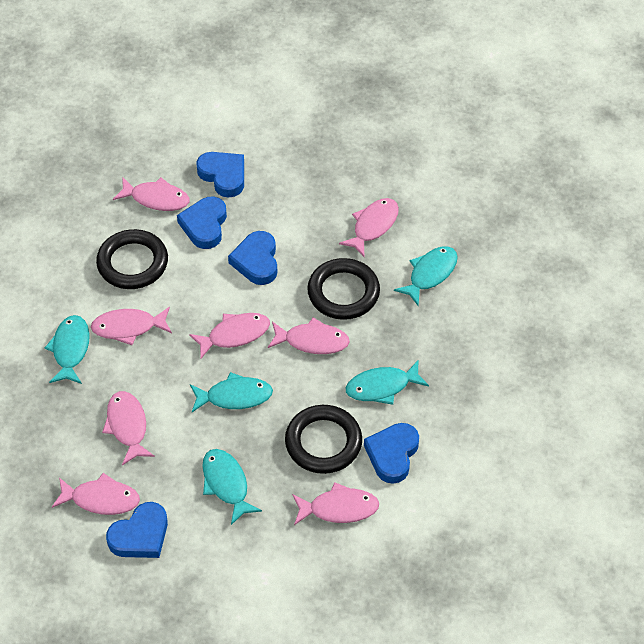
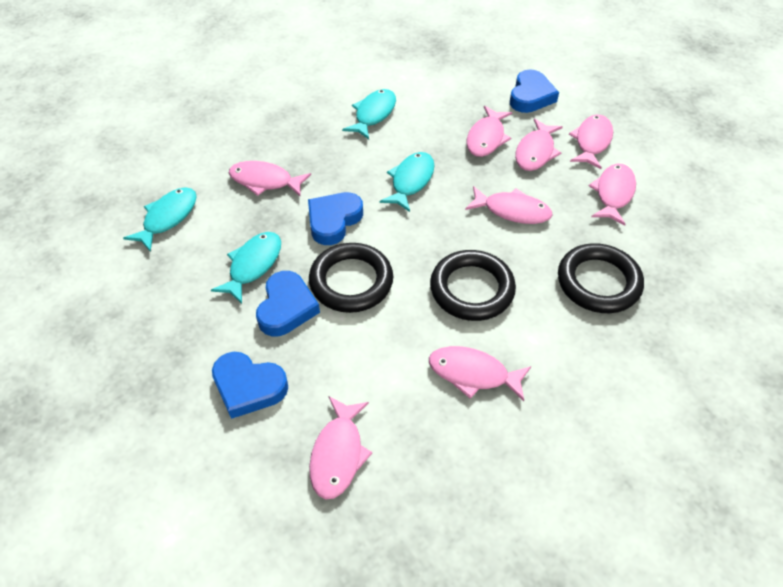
blue heart: [106,502,168,558] [177,196,227,249] [196,152,244,198] [228,231,277,285] [364,423,419,484] = 5 -> [212,352,288,419] [256,271,320,337] [308,192,363,245] [510,69,559,113] = 4
turquoise fish: [45,315,89,384] [190,372,273,412] [202,449,262,525] [346,361,429,405] [394,246,458,306] = 5 -> [123,187,197,252] [211,232,281,304] [342,89,396,139] [380,152,435,212] = 4

